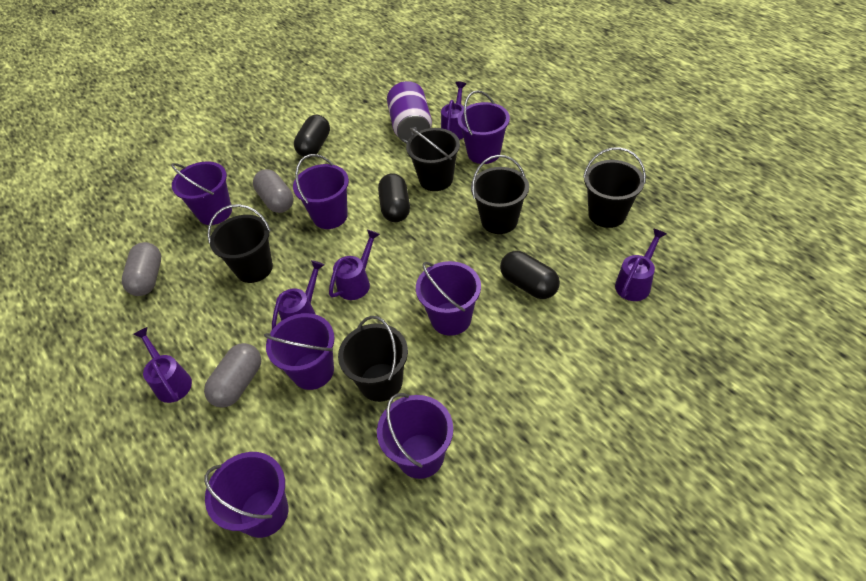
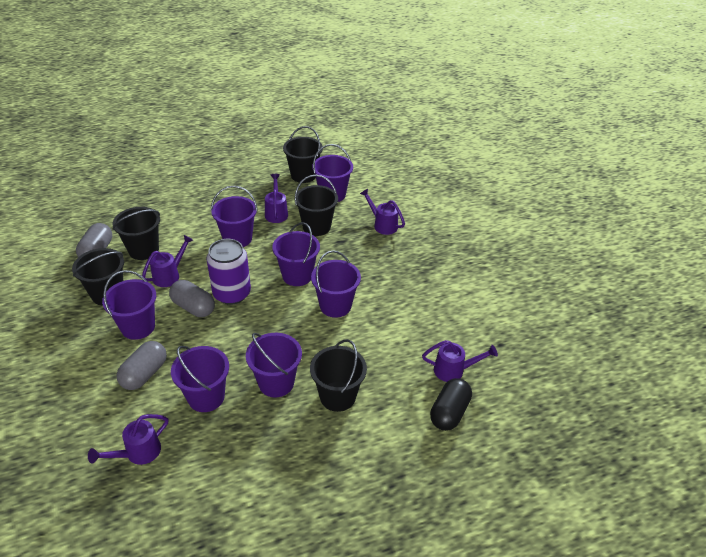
black capsule: [294,115,330,158] [378,173,410,222] [500,251,560,299] = 3 -> [430,378,472,431] = 1

